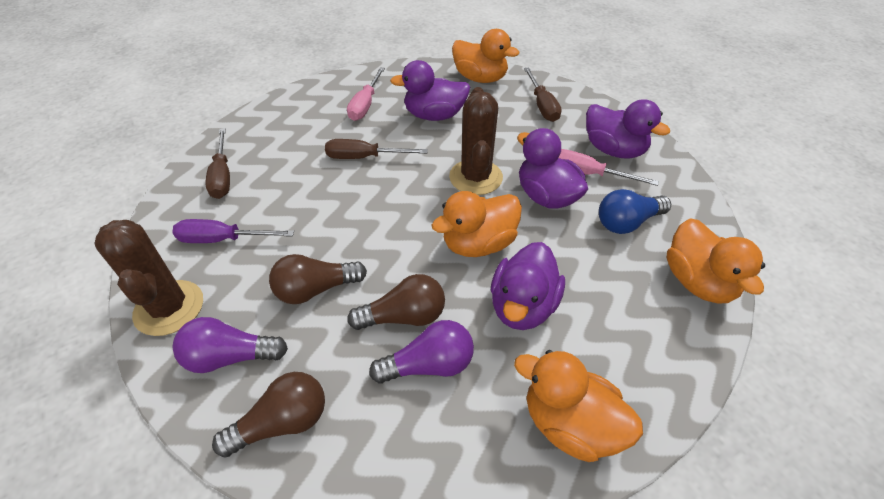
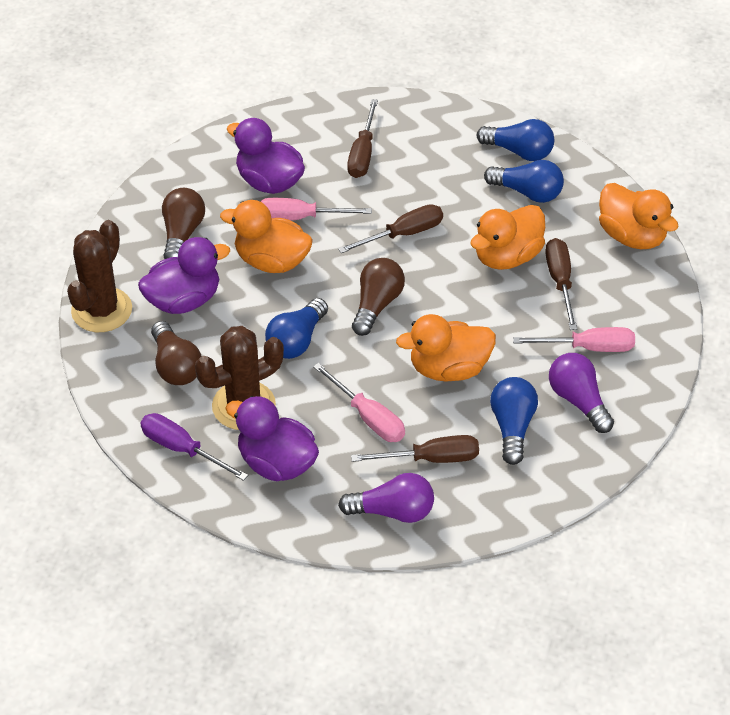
blue light bulb: [599,189,671,234] = 1 -> [265,298,328,359] [476,119,554,161] [484,160,564,203] [490,377,538,465] = 4
brown screwdriver: [205,128,230,199] [325,139,428,159] [524,68,562,122] = 3 -> [338,204,443,253] [347,99,378,178] [351,435,479,463] [545,238,577,330] = 4
pink screwdriver: [347,67,385,121] [558,149,659,186] = 2 -> [260,198,372,220] [313,363,405,442] [513,327,635,352] = 3
purple duck: [390,60,470,121] [491,242,565,330] [517,128,588,208] [586,99,670,159] = 4 -> [138,237,230,314] [225,396,319,481] [227,118,305,194] = 3

